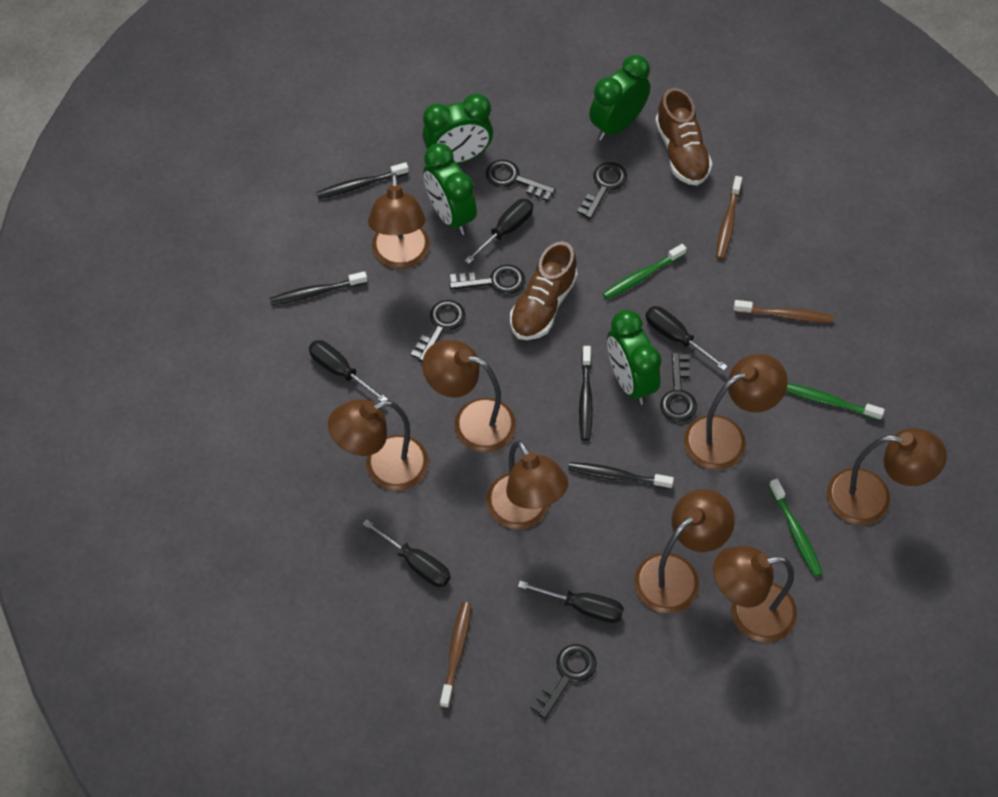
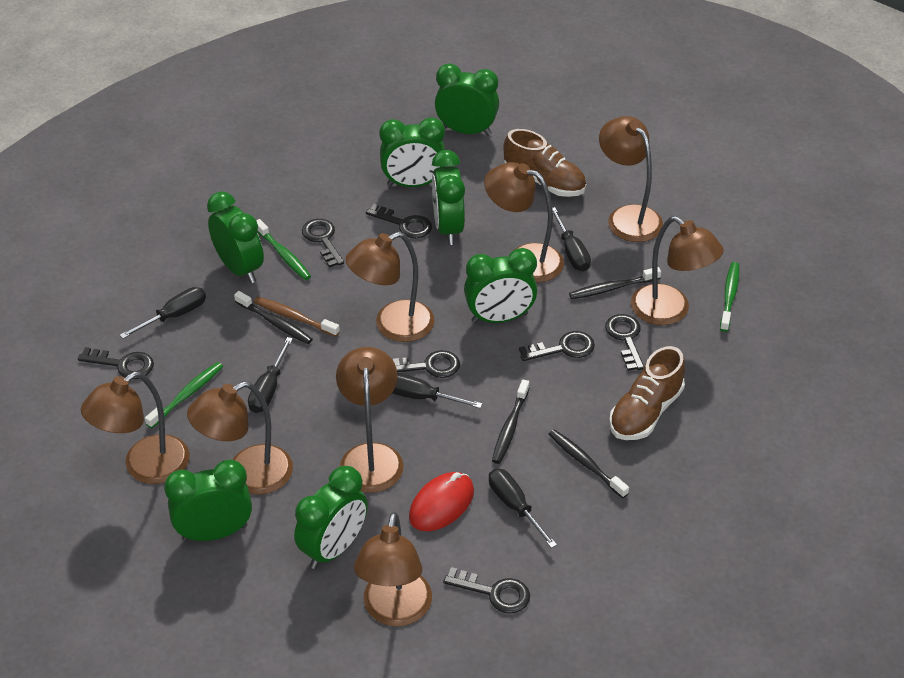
black key: [411,300,465,362] [449,264,525,295] [486,160,555,201] [530,644,597,719] [577,162,627,219] [660,353,697,422] = 6 -> [78,347,154,379] [302,219,344,268] [366,204,432,239] [393,350,460,378] [443,567,530,614] [519,331,595,361] [605,314,644,371] = 7
brown toothbrush: [440,602,471,708] [716,176,742,259] [734,300,834,323] = 3 -> [254,297,340,337] = 1
green clock: [423,93,493,164] [423,143,477,235] [589,55,650,141] [607,310,661,405] = 4 -> [164,460,252,541] [207,191,264,283] [294,466,368,569] [379,117,445,187] [432,150,465,245] [435,64,499,136] [464,248,537,323] = 7
red mouse: none = 0 -> [409,472,474,531] = 1

